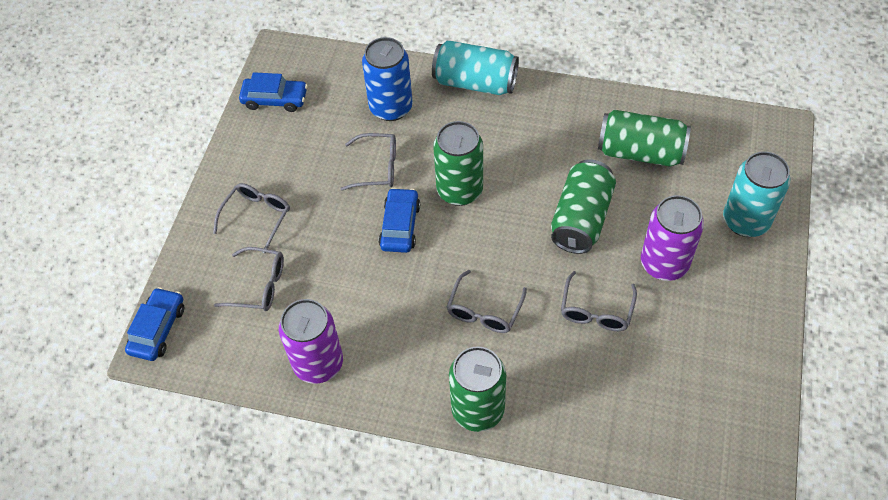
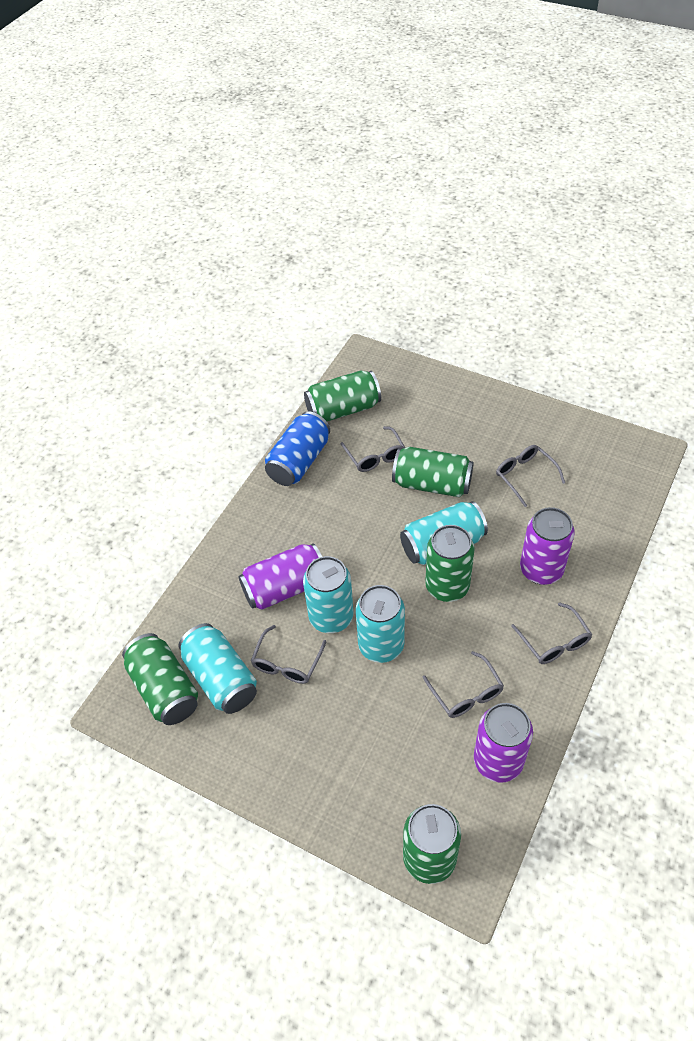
blue car: [125,287,184,361] [239,72,308,112] [379,188,420,253] = 3 -> none = 0
green can: [433,121,483,206] [449,346,506,432] [551,159,616,254] [598,110,691,167] = 4 -> [122,633,198,725] [304,370,381,421] [392,447,474,497] [403,804,461,884] [425,525,475,602] = 5
purple can: [279,299,343,384] [641,195,704,281] = 2 -> [238,543,322,610] [474,703,533,782] [520,507,575,585] = 3
turquoise can: [432,40,519,95] [723,152,790,237] = 2 -> [179,623,257,714] [303,556,353,633] [356,585,405,663] [400,501,488,565] = 4

